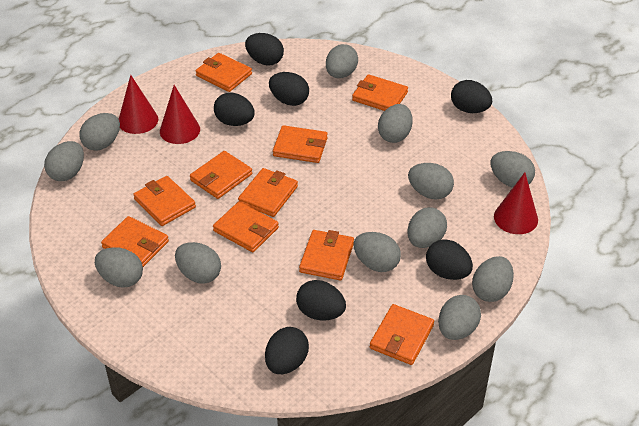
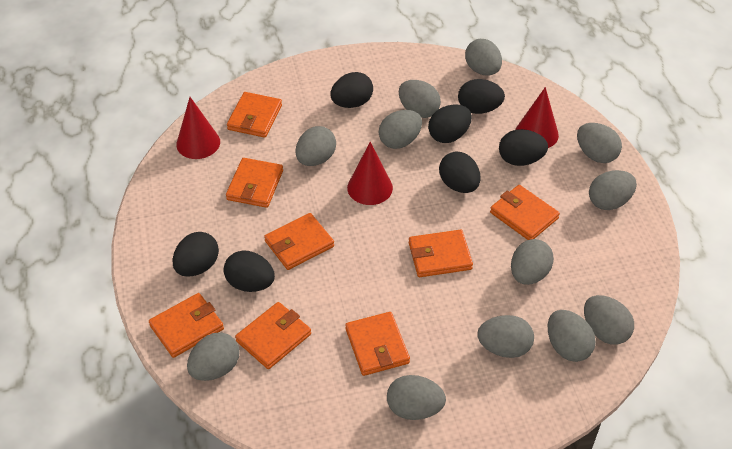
orange wallet: [101,216,169,267] [133,176,196,226] [190,151,252,199] [195,53,252,92] [213,201,279,252] [238,168,298,217] [273,125,328,163] [299,230,354,281] [352,74,408,111] [370,304,434,365] = 10 -> [149,293,224,358] [226,158,283,208] [227,92,282,138] [235,302,311,369] [264,213,334,270] [345,312,410,376] [409,230,473,277] [490,185,560,240] = 8

